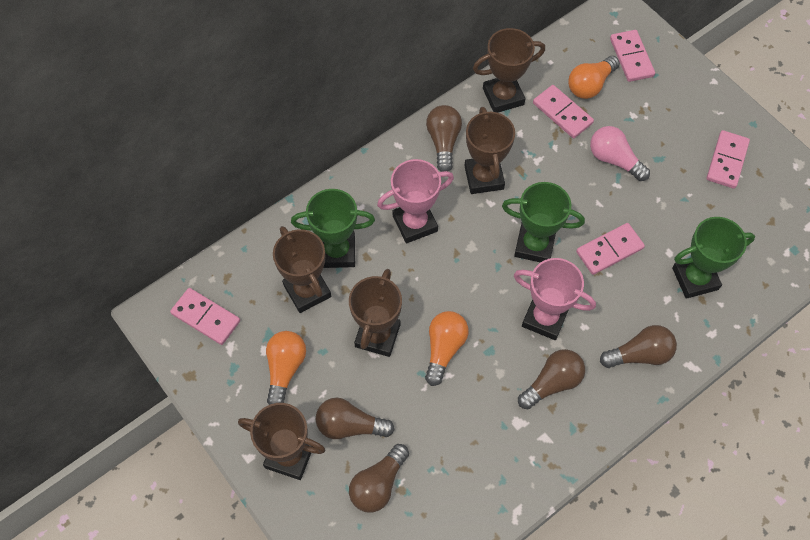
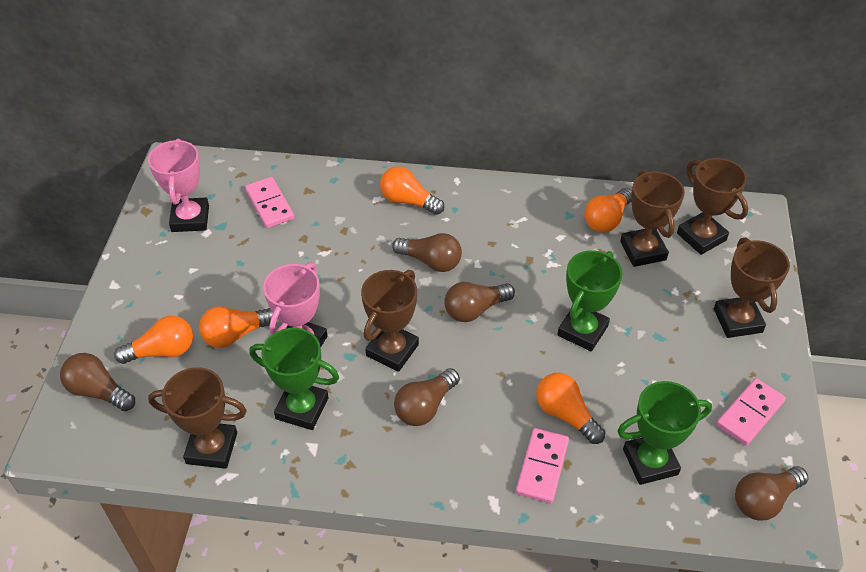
orange light bulb: [266,331,306,405] [425,311,469,386] [568,56,620,99] = 3 -> [114,316,193,364] [199,306,273,348] [380,166,445,215] [536,373,605,444] [584,188,632,233] = 5
pink domino: [170,288,240,345] [533,85,594,138] [576,223,645,275] [610,30,655,82] [707,130,750,189] = 5 -> [245,177,294,228] [516,428,569,503] [716,378,786,446] = 3
pink light bulb: [590,126,650,181] = 1 -> none = 0

